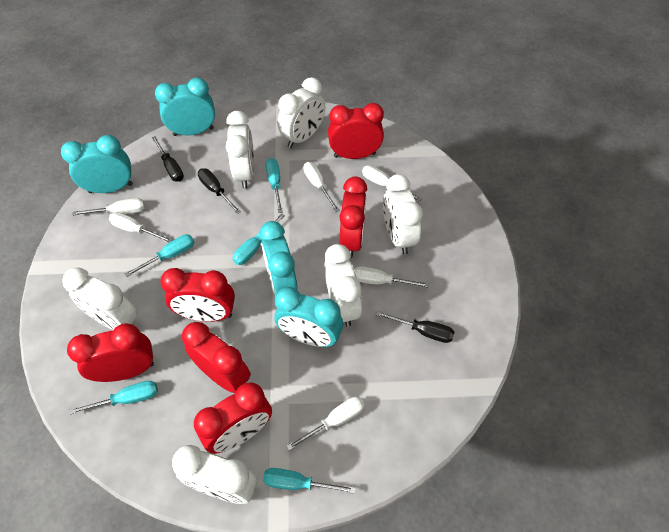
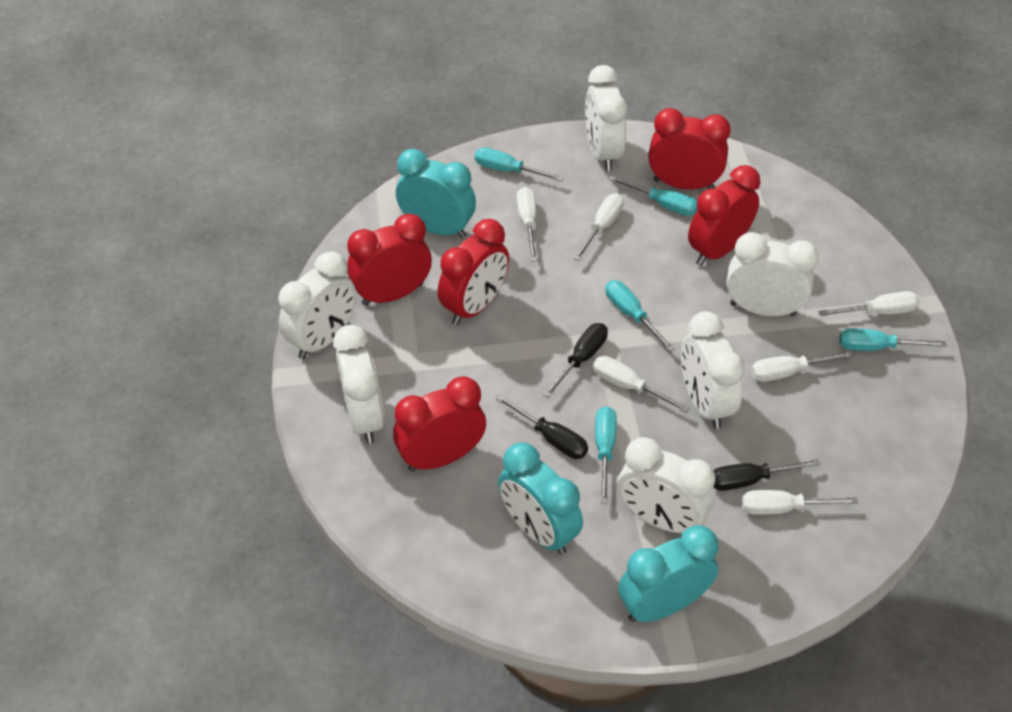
red clock: [67,323,154,382] [160,268,235,322] [182,322,251,393] [194,382,272,454] [328,103,384,159] [339,177,367,258] = 6 -> [347,214,432,306] [393,376,486,471] [438,219,509,325] [648,108,731,190] [688,165,760,266] = 5
turquoise clock: [61,135,133,193] [155,77,215,136] [260,221,297,296] [274,287,343,347] = 4 -> [396,149,476,238] [498,442,583,555] [618,525,718,622] = 3

